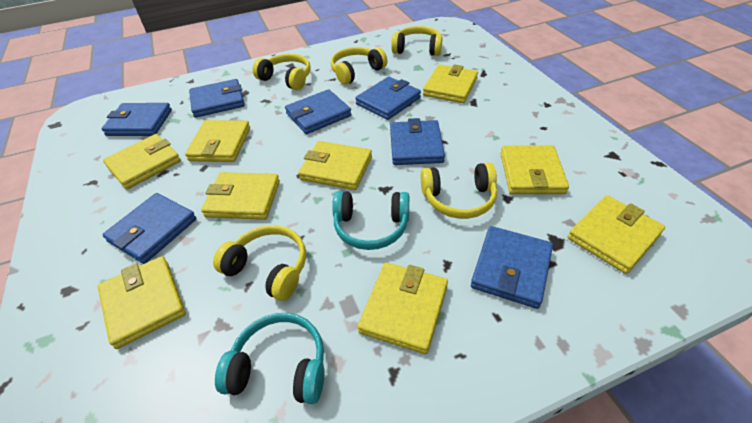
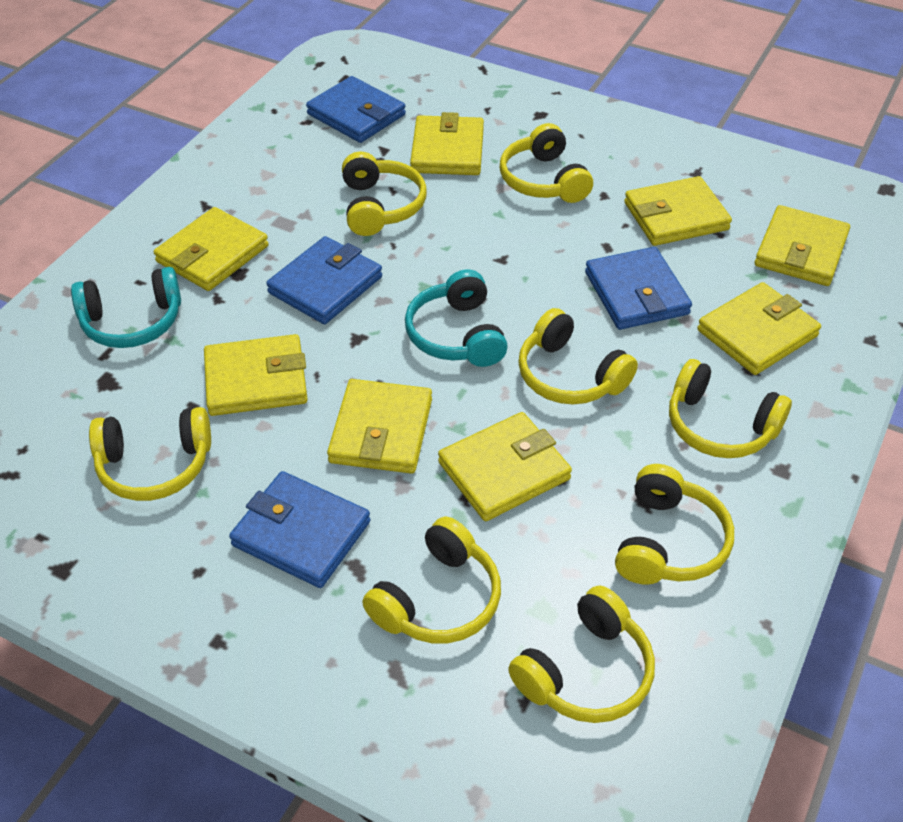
blue wallet: [102,103,172,136] [102,193,197,264] [189,79,245,118] [285,89,352,134] [355,77,421,120] [390,118,445,165] [471,226,553,309] = 7 -> [229,471,370,588] [266,236,382,324] [306,76,406,143] [585,247,692,330] = 4
yellow headphones: [213,225,306,301] [253,54,311,90] [331,47,387,85] [391,26,443,56] [421,162,497,219] = 5 -> [89,407,211,501] [342,152,427,236] [362,517,501,643] [500,123,593,203] [508,586,655,723] [518,308,638,404] [615,464,734,585] [669,359,792,458] = 8
yellow wallet: [97,256,186,349] [103,134,181,189] [185,120,250,162] [201,172,280,220] [298,141,372,190] [358,262,448,354] [423,64,478,103] [500,145,569,194] [568,195,665,274] = 9 -> [154,207,269,291] [204,334,308,416] [327,379,432,474] [410,112,484,175] [438,412,572,521] [624,176,732,246] [697,282,821,375] [755,205,850,286] = 8

